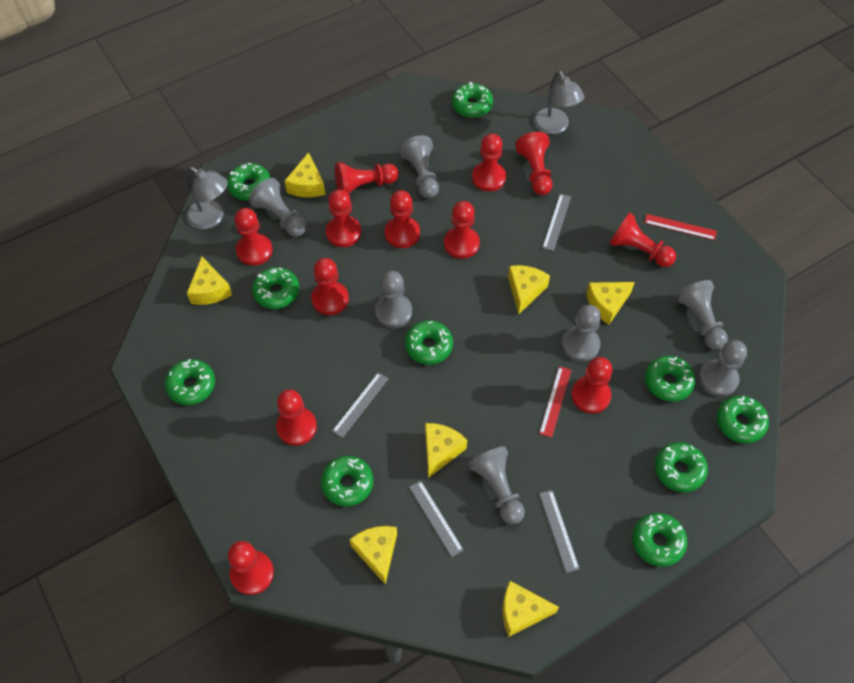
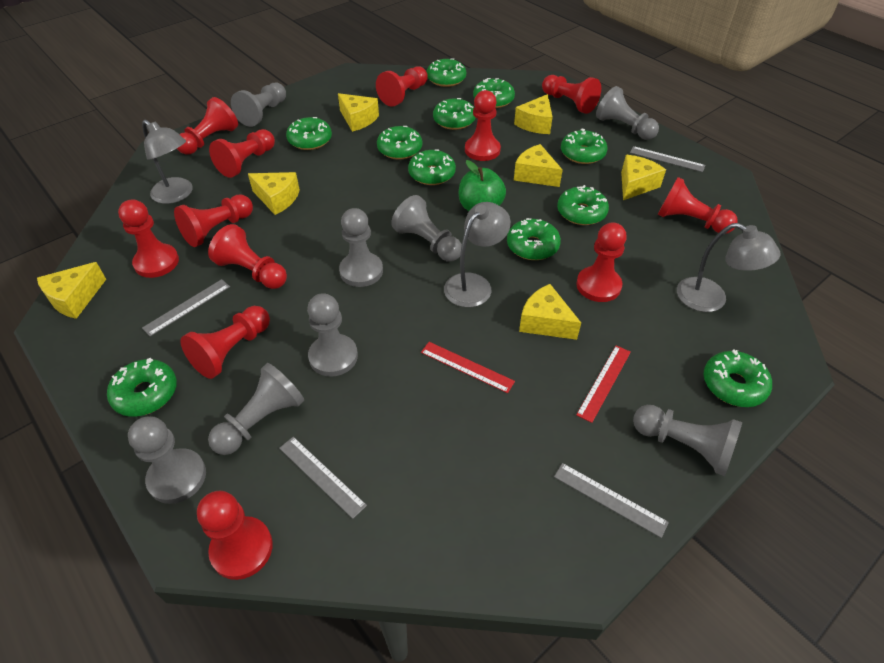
green apple: none = 0 -> [459,160,506,211] = 1
green donut: [165,359,215,405] [227,163,271,201] [252,267,299,309] [321,456,373,507] [405,320,453,365] [452,82,493,118] [632,513,687,567] [645,356,695,402] [655,442,708,492] [717,396,769,443] = 10 -> [107,358,177,417] [286,117,332,150] [377,126,422,160] [408,149,456,185] [426,58,466,87] [433,98,476,130] [473,78,515,108] [507,218,561,260] [557,185,609,225] [561,129,608,164] [704,349,772,407] = 11
grey lamp: [186,167,228,229] [533,71,584,134] = 2 -> [142,120,193,204] [444,202,511,307] [677,223,781,312] = 3
grey pawn: [249,178,306,237] [375,271,412,328] [399,135,439,198] [468,447,525,525] [562,305,601,362] [676,280,728,350] [699,340,747,397] = 7 -> [128,416,206,504] [208,363,304,455] [231,83,286,127] [307,293,358,377] [339,208,383,287] [391,195,462,261] [596,86,659,140] [633,405,743,476] = 8

